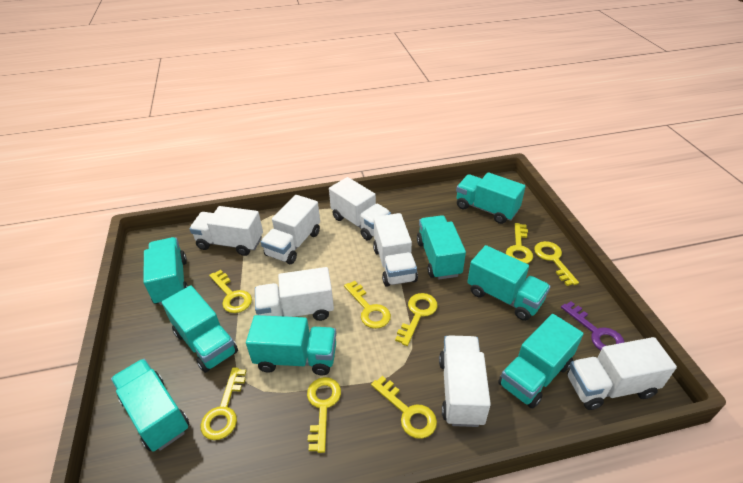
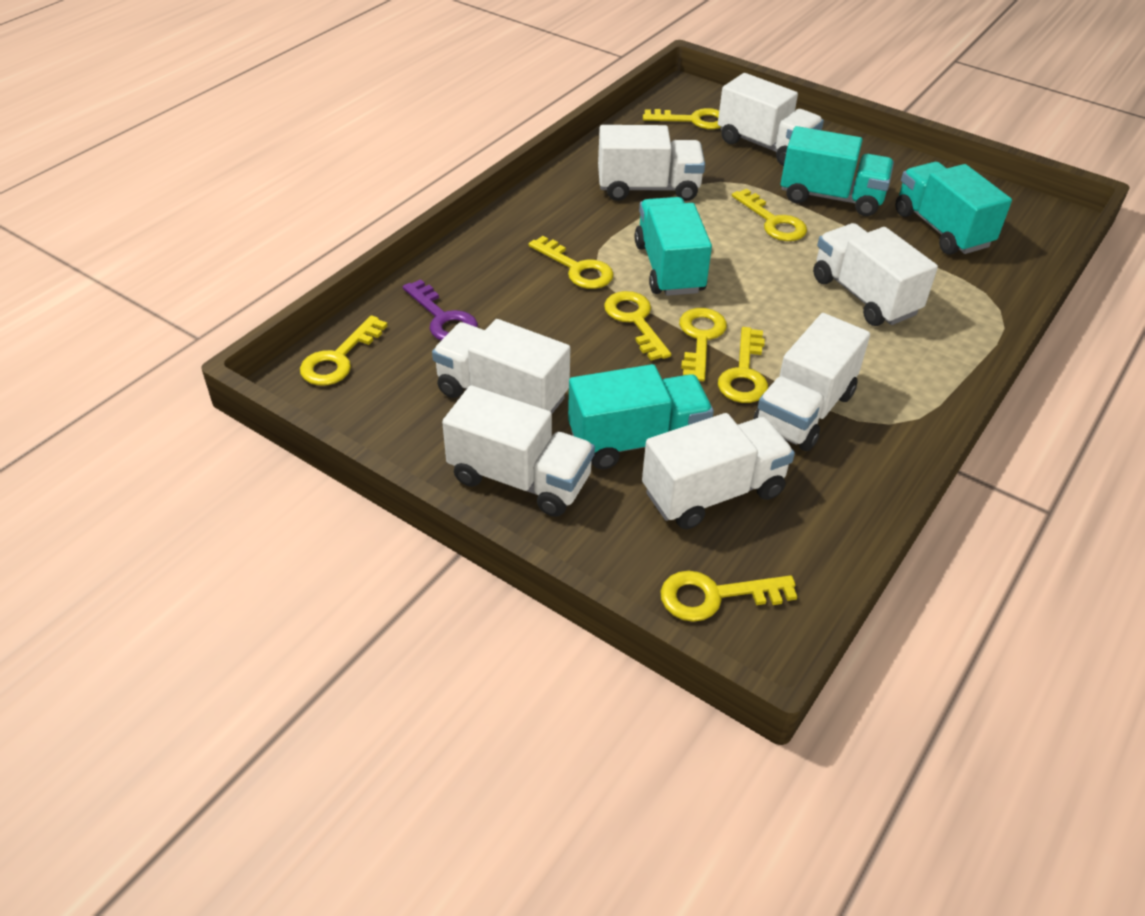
turquoise truck: [111,359,189,452] [143,237,188,305] [162,285,238,373] [246,315,336,375] [417,215,466,279] [456,172,526,224] [467,245,551,321] [498,314,583,409] = 8 -> [568,364,714,469] [635,197,712,296] [781,126,894,216] [895,162,1012,255] = 4

